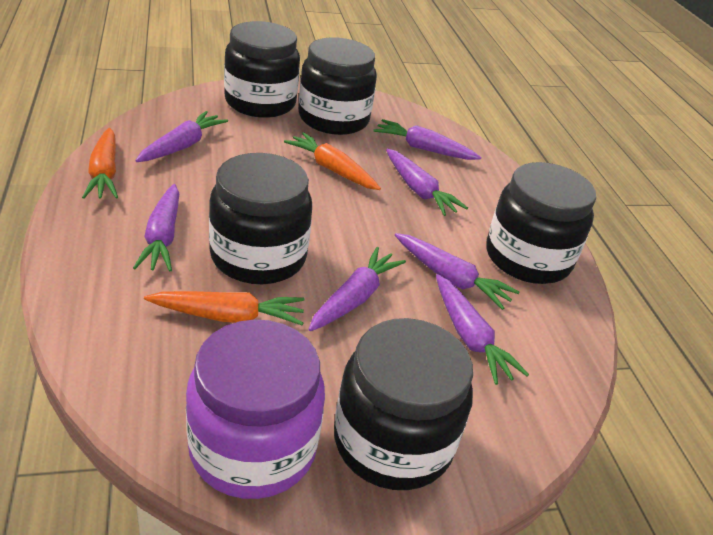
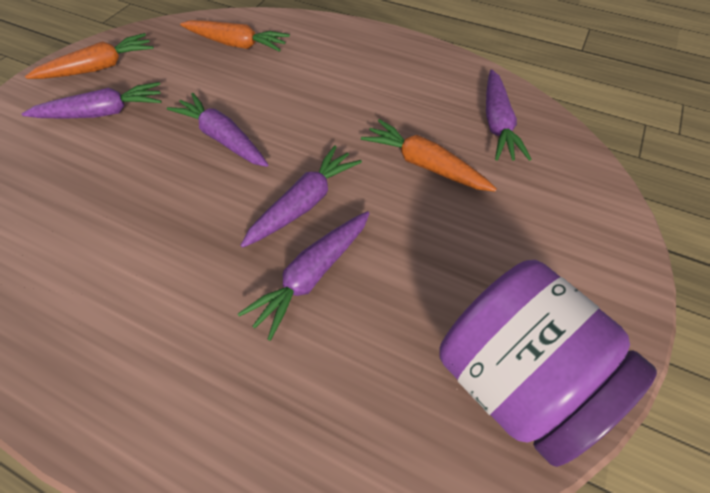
black jar: [209,153,312,284] [224,21,300,118] [299,37,377,135] [334,318,473,490] [486,162,596,284] = 5 -> none = 0
purple carrot: [133,184,179,271] [135,111,228,162] [308,247,406,331] [373,119,481,160] [386,149,468,216] [395,233,520,310] [436,274,529,385] = 7 -> [22,82,161,119] [167,93,269,167] [238,211,370,341] [240,145,362,248] [486,69,532,161] = 5

